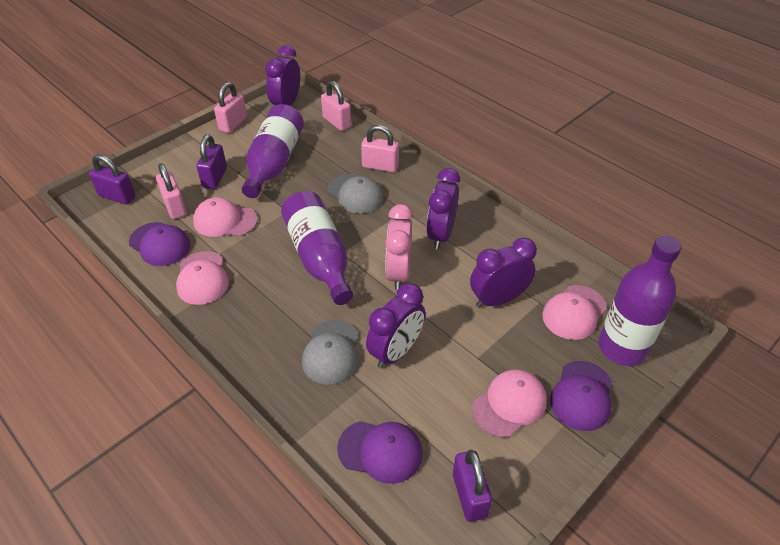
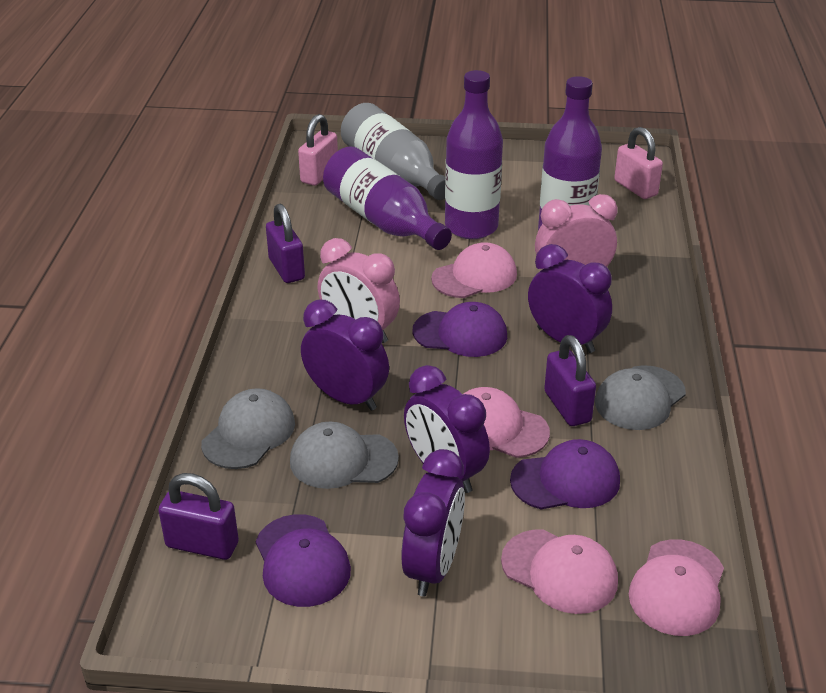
grey bottle: none = 0 -> [341,103,445,200] = 1
grey cap: [302,320,358,385] [328,174,384,214] = 2 -> [201,388,295,469] [290,422,399,489] [595,365,686,430] = 3
pink clock: [385,204,413,290] = 1 -> [318,238,400,343] [535,194,618,269] = 2
pink padlock: [156,163,187,219] [214,82,247,133] [321,81,351,131] [361,125,399,172] = 4 -> [298,114,338,186] [614,127,663,199] = 2

